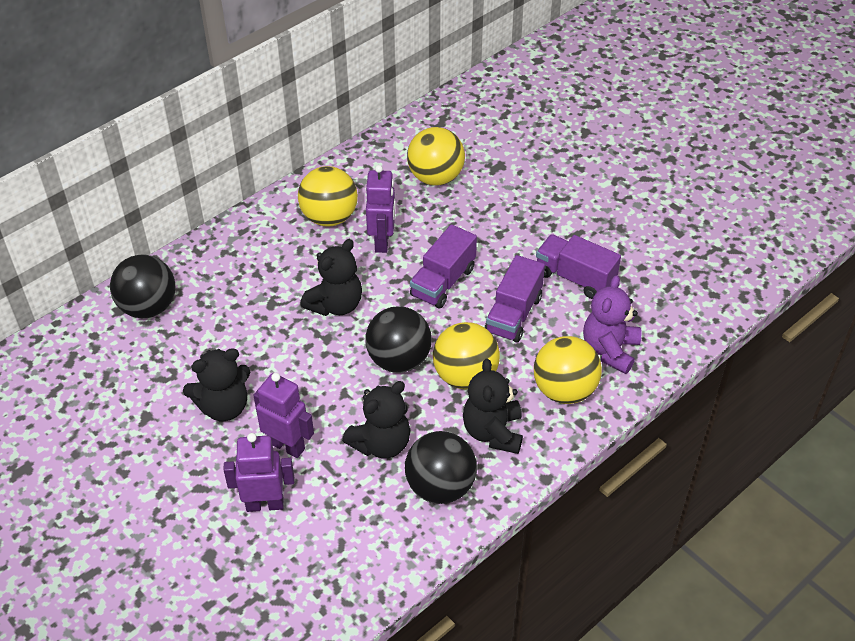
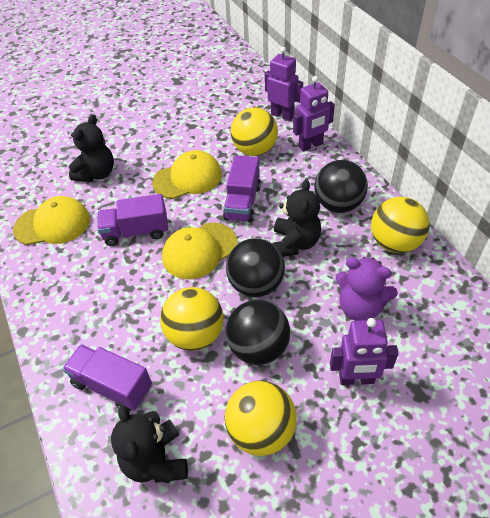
black teddy bear: [183,348,250,421] [300,239,362,316] [342,381,411,458] [463,359,523,454] = 4 -> [69,114,114,182] [111,405,188,483] [273,179,321,257] = 3
yellow cap: none = 0 -> [13,196,90,245] [152,150,222,199] [162,222,238,279] = 3

